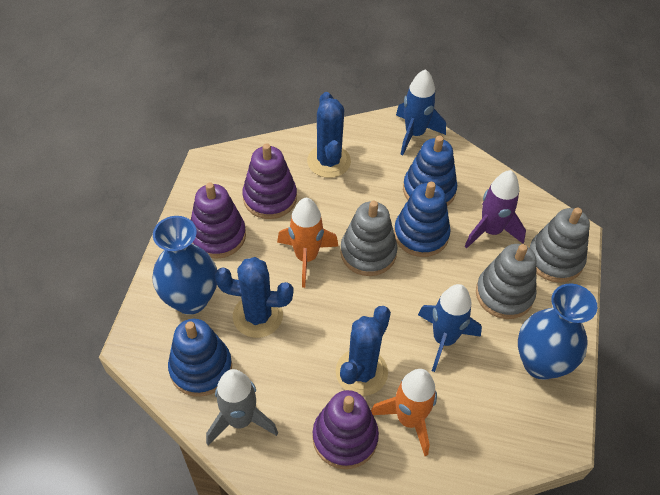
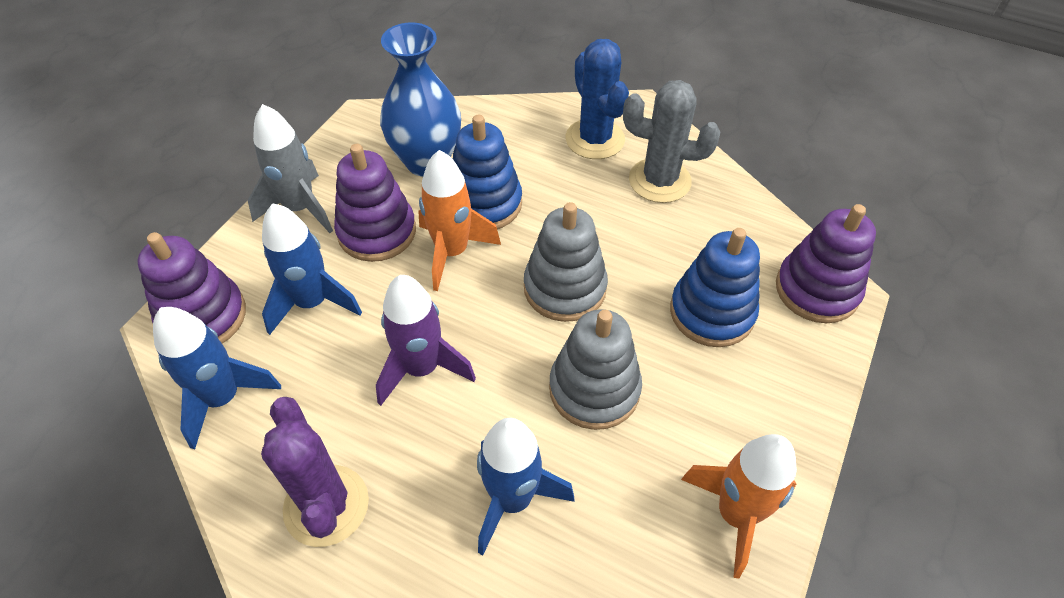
blue cactus: [215,257,293,338] [307,92,351,178] [336,306,391,396] = 3 -> [565,39,629,159] = 1
blue rocket: [396,69,446,155] [418,284,482,372] = 2 -> [153,307,281,449] [262,203,362,335] [477,418,574,555] = 3
blue stacking toy: [168,319,232,397] [394,182,451,257] [403,136,457,206] = 3 -> [453,115,522,229] [670,228,760,347] = 2
blue vase: [153,216,217,315] [518,283,597,380] = 2 -> [380,22,461,177] = 1
grey cactus: none = 0 -> [623,80,720,203] = 1
grey stacking toy: [340,201,398,276] [476,244,537,319] [529,207,590,283] = 3 -> [524,202,608,322] [549,309,642,430] = 2
purple cactus: none = 0 -> [261,397,369,547] = 1

